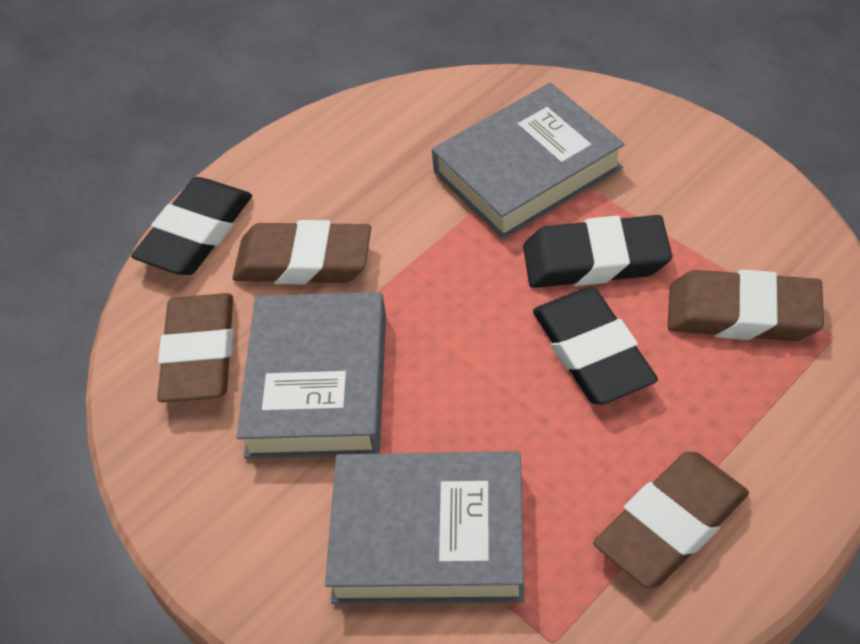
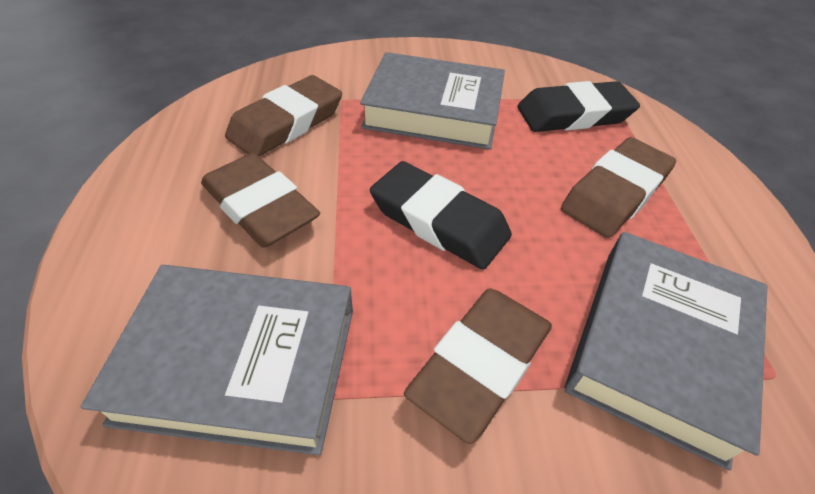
black eraser: [131,177,252,275] [523,215,672,288] [533,287,658,405] = 3 -> [370,161,512,270] [518,81,640,132] = 2

